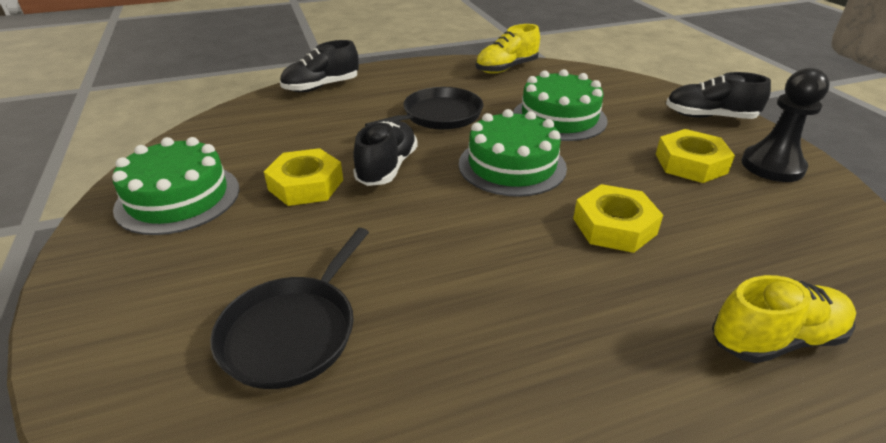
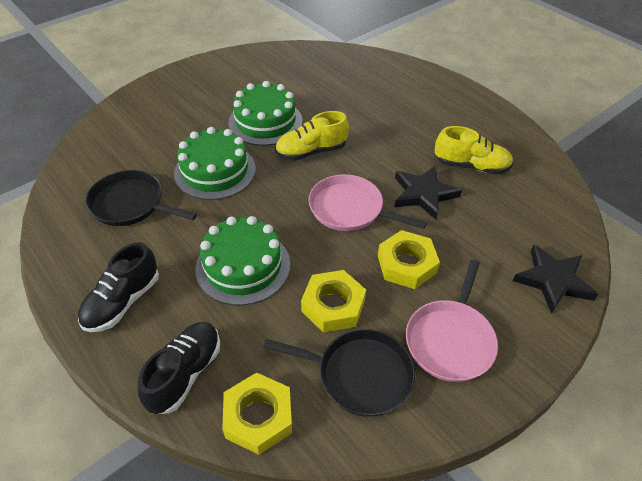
black pawn: [741,68,830,182] = 1 -> none = 0
black shoe: [280,40,359,92] [353,121,418,186] [666,72,771,119] = 3 -> [78,242,159,332] [138,322,220,414] = 2
black star: none = 0 -> [395,166,462,220] [513,244,598,314] = 2
pink pan: none = 0 -> [309,174,427,231] [406,260,498,382] = 2

